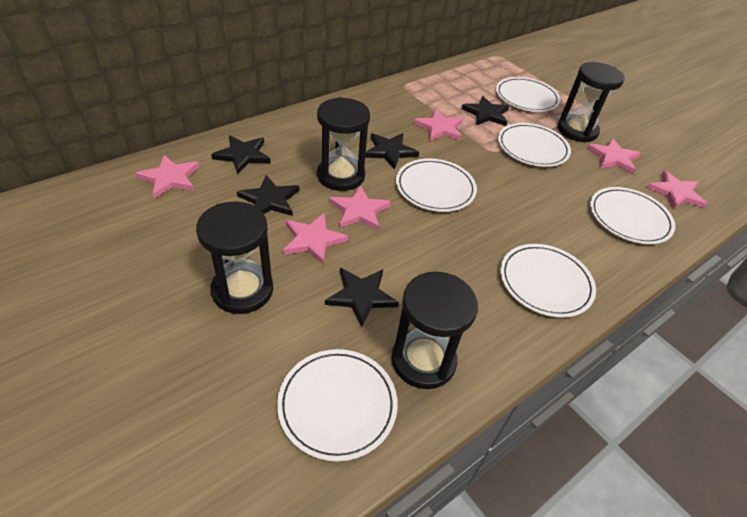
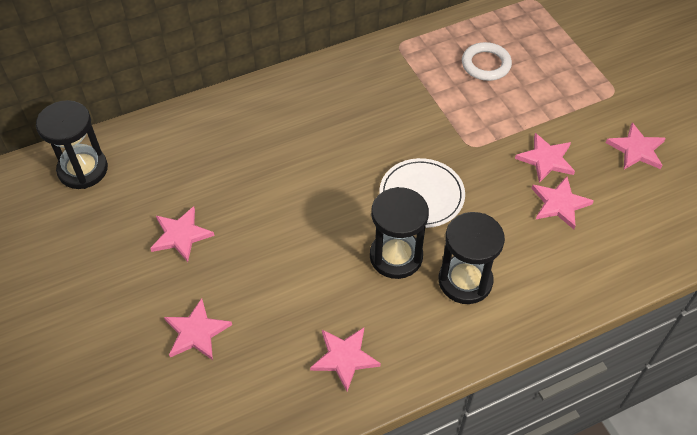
black hourglass: [196,201,273,314] [317,97,370,191] [392,272,478,389] [557,62,625,143] = 4 -> [36,100,108,189] [370,187,429,279] [439,212,505,304] = 3
black star: [211,135,271,174] [237,175,299,216] [325,268,399,327] [365,133,419,170] [461,96,509,126] = 5 -> none = 0
white plate: [277,349,398,461] [396,158,477,212] [496,77,560,112] [498,123,571,167] [500,244,596,318] [590,187,675,244] = 6 -> [380,158,465,228] = 1
white ring: none = 0 -> [462,42,512,81] = 1

